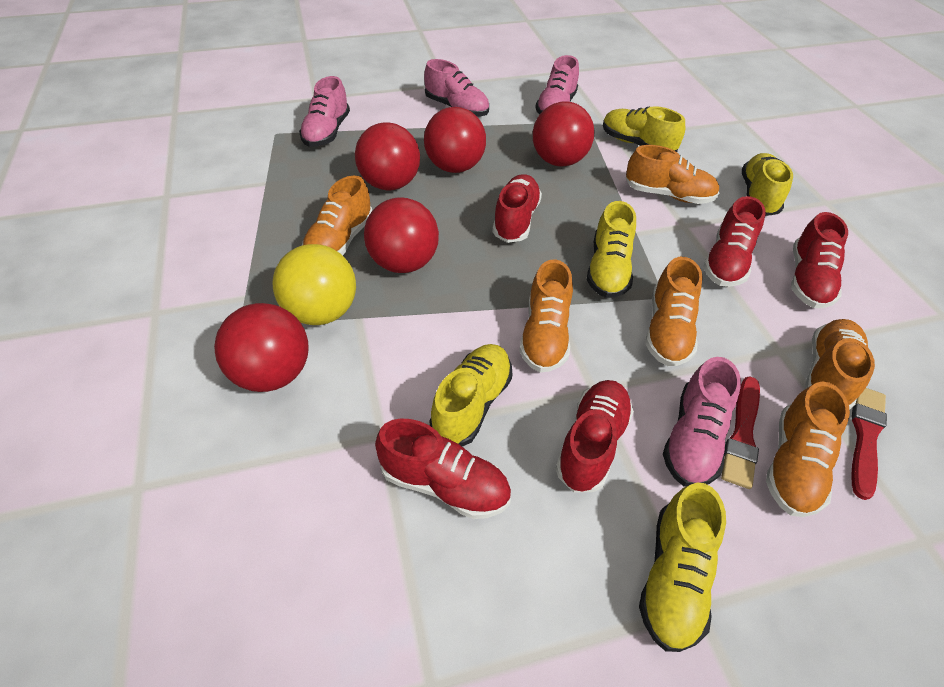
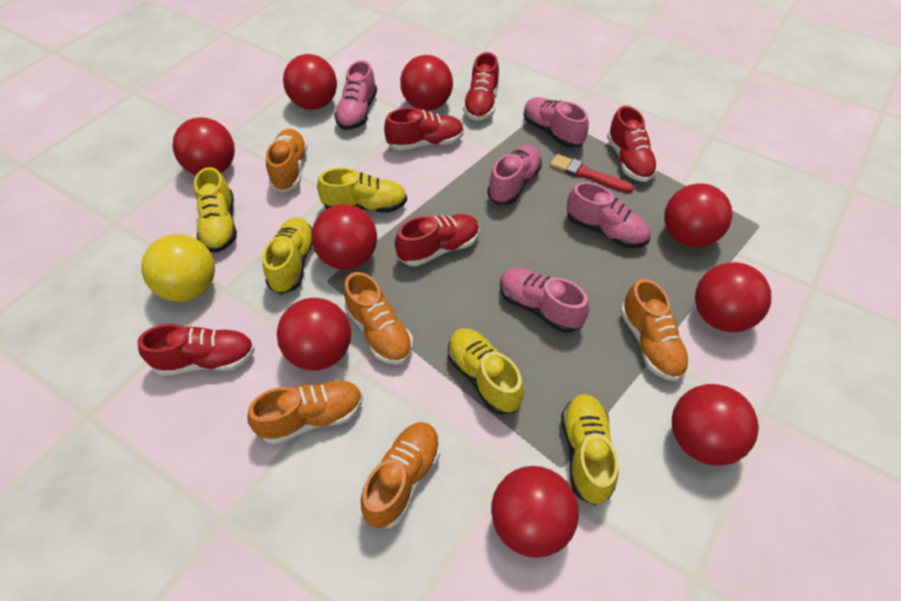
orange shoe: [302,176,372,255] [519,259,573,373] [626,145,719,204] [645,257,703,366] [766,382,850,517] [805,319,875,410] = 6 -> [247,380,363,444] [266,129,308,192] [344,272,413,365] [361,422,440,528] [621,279,690,381] = 5
pink shoe: [299,76,350,147] [424,59,489,117] [535,55,579,115] [663,357,741,487] = 4 -> [334,60,377,130] [487,145,542,204] [500,268,589,333] [524,97,589,148] [567,182,651,248] = 5
red ball: [214,303,309,392] [355,122,420,190] [364,197,439,273] [424,107,486,173] [533,101,595,166] = 5 -> [172,117,235,175] [277,298,351,371] [283,54,337,110] [311,204,377,270] [400,55,453,111] [491,466,579,558] [664,183,732,247] [672,384,759,466] [695,262,771,332] = 9
red brush: [721,376,760,489] [852,388,887,500] = 2 -> [550,154,634,193] = 1

